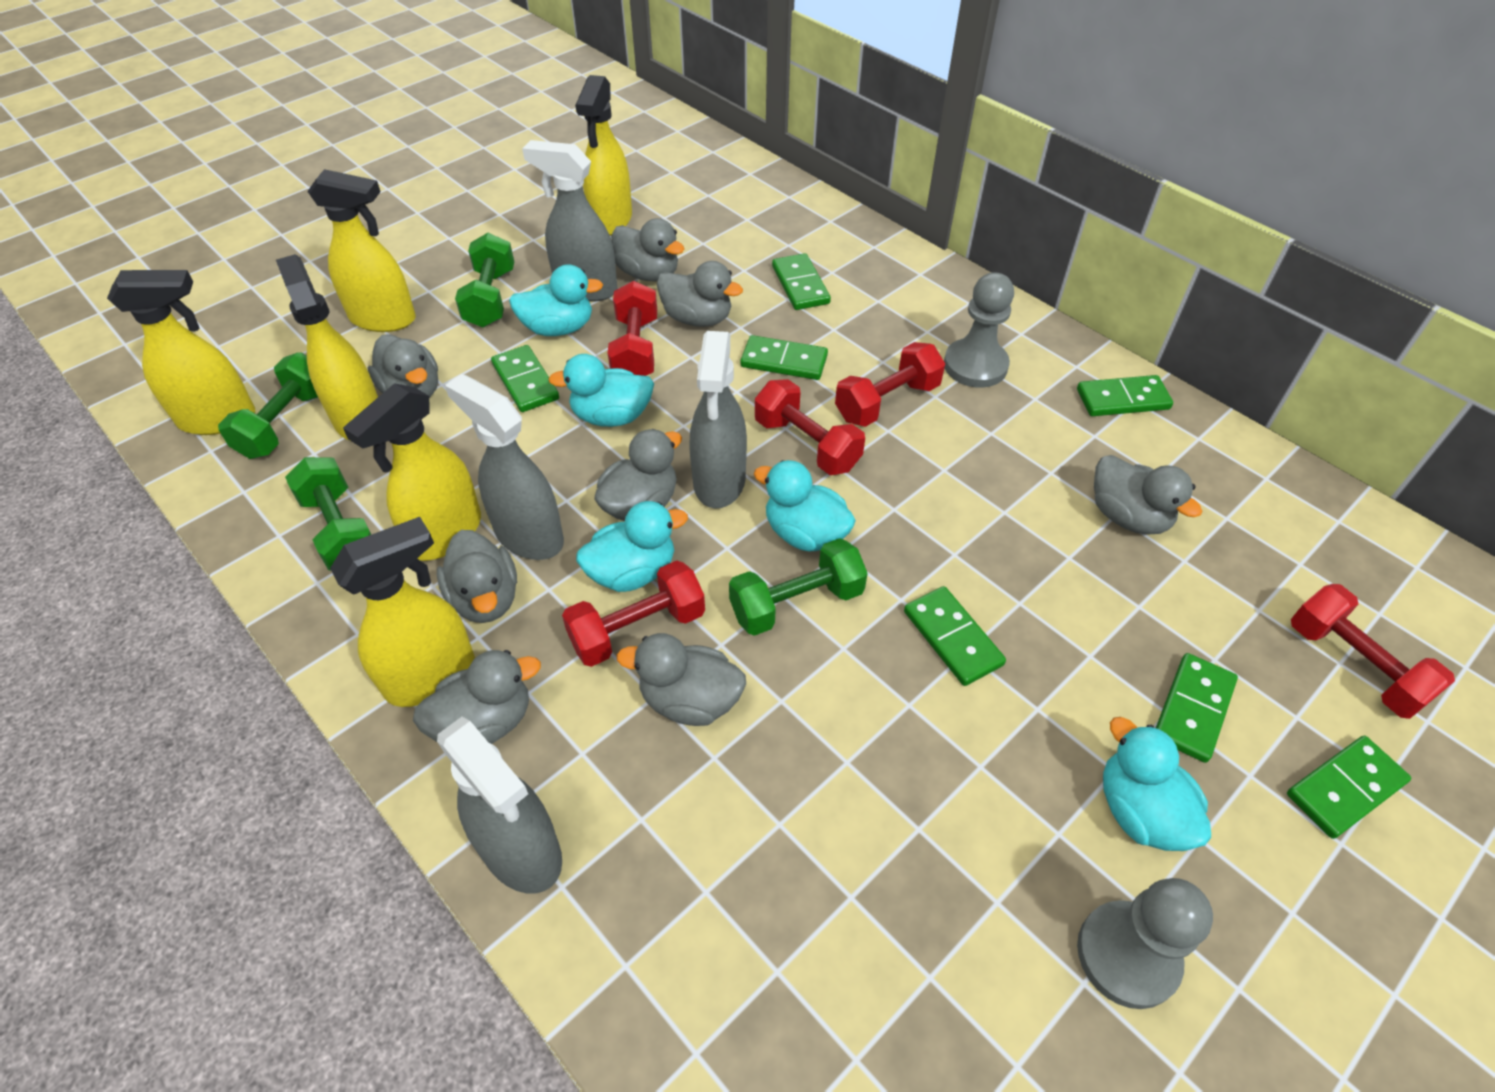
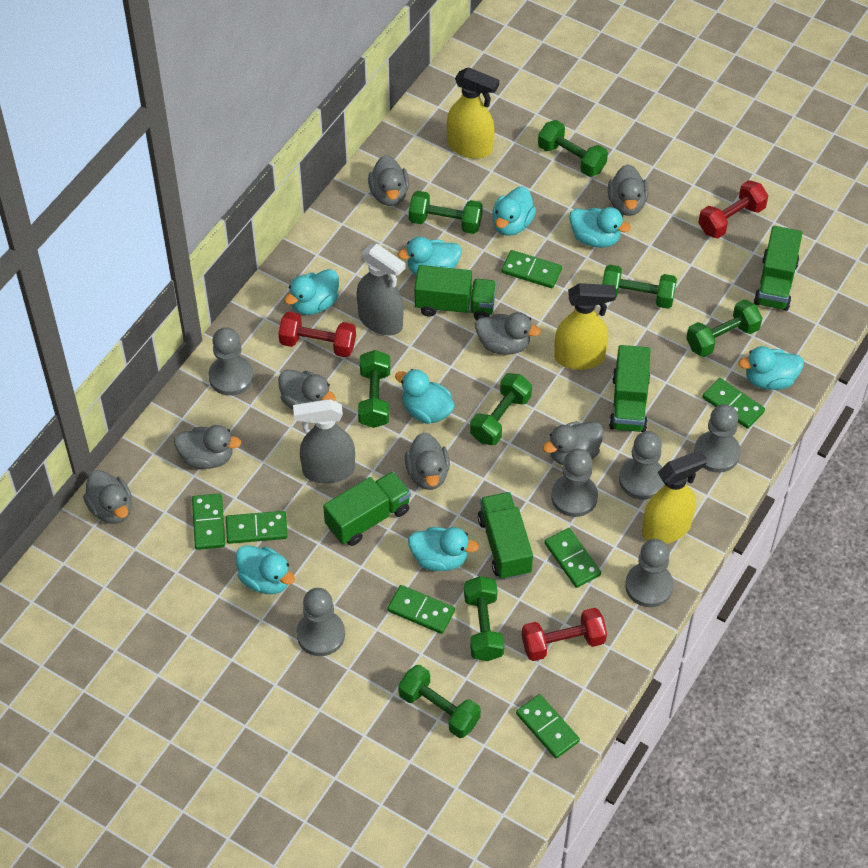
green dumbbell: [218,352,318,459] [285,457,371,571] [455,233,514,327] [729,538,868,636] = 4 -> [358,350,390,428] [398,665,481,738] [409,191,483,234] [464,576,504,661] [470,373,532,445] [538,120,608,177] [602,265,677,309] [686,299,762,357] = 8
green truck: none = 0 -> [323,471,411,546] [414,265,497,320] [478,492,533,580] [609,345,651,432] [754,226,802,311] = 5
grey pawn: [944,272,1014,388] [1077,878,1213,1009] = 2 -> [208,328,254,396] [296,588,345,656] [551,448,598,517] [619,431,665,500] [625,539,674,607] [694,404,741,473] = 6
grey spray bottle: [437,717,562,893] [445,374,564,560] [522,140,617,302] [689,331,747,508] = 4 -> [293,399,355,483] [357,244,406,335] = 2
red dumbbell: [562,560,705,667] [608,281,657,376] [755,379,865,475] [835,342,945,427] [1291,584,1455,719] = 5 -> [278,312,356,357] [521,608,607,661] [698,180,768,238] = 3
turquoise duck: [509,264,603,336] [548,354,654,427] [576,501,688,592] [754,460,856,552] [1103,717,1211,851] = 5 -> [236,545,295,594] [284,269,339,315] [395,369,455,424] [398,237,462,276] [408,527,479,571] [492,187,536,236] [569,207,631,248] [739,346,804,390] = 8
yellow spray bottle: [107,270,255,435] [276,254,378,441] [307,169,416,332] [330,517,475,707] [343,383,481,561] [575,75,632,236] = 6 -> [447,67,499,159] [554,283,616,370] [642,450,707,544] = 3

